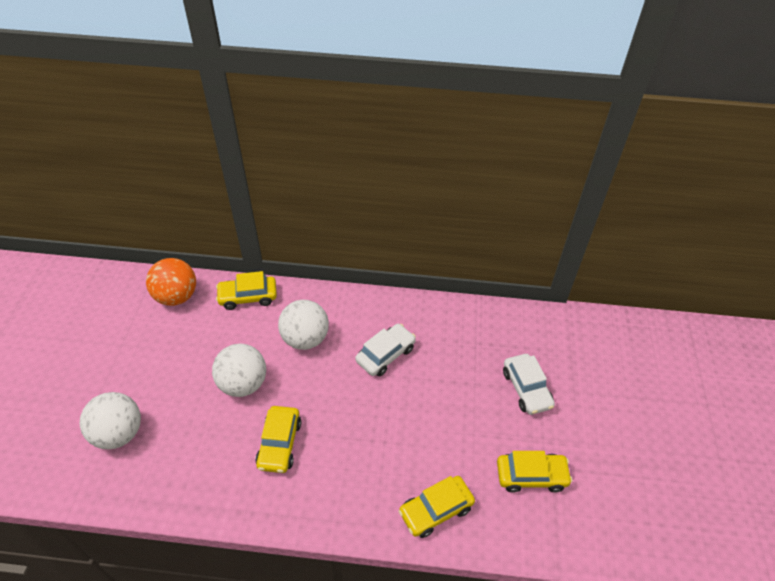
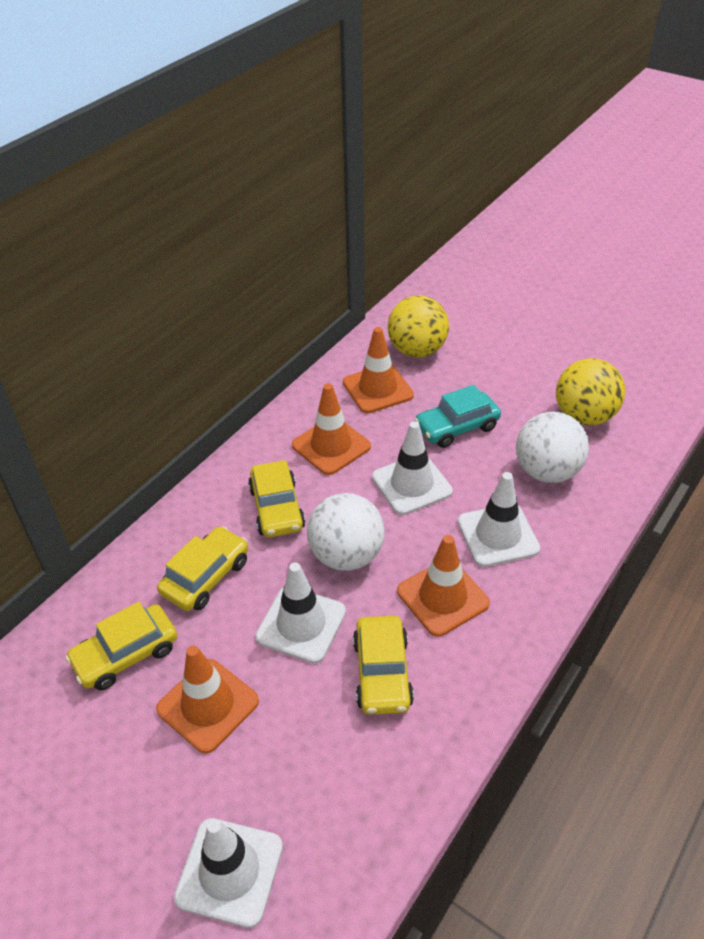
orange ball: [146,258,196,306] = 1 -> none = 0
orange traffic cone: none = 0 -> [156,645,259,754] [292,383,371,475] [343,327,414,413] [397,535,490,637] = 4
turquoise car: none = 0 -> [415,385,501,448] = 1
white ball: [80,392,141,449] [212,343,266,397] [278,300,329,350] = 3 -> [307,493,385,571] [516,412,589,483] = 2
white car: [355,324,416,377] [503,354,555,415] = 2 -> none = 0
white traffic cone: none = 0 -> [174,818,283,928] [255,562,346,664] [372,421,453,515] [458,472,540,567] = 4
yellow ball: none = 0 -> [387,295,449,358] [556,358,625,425] = 2

